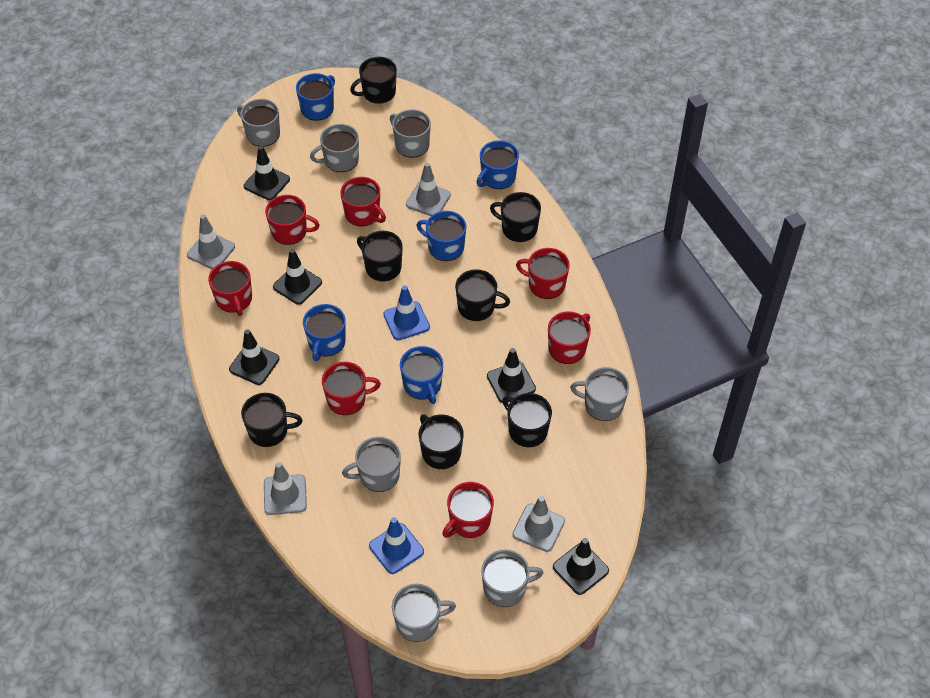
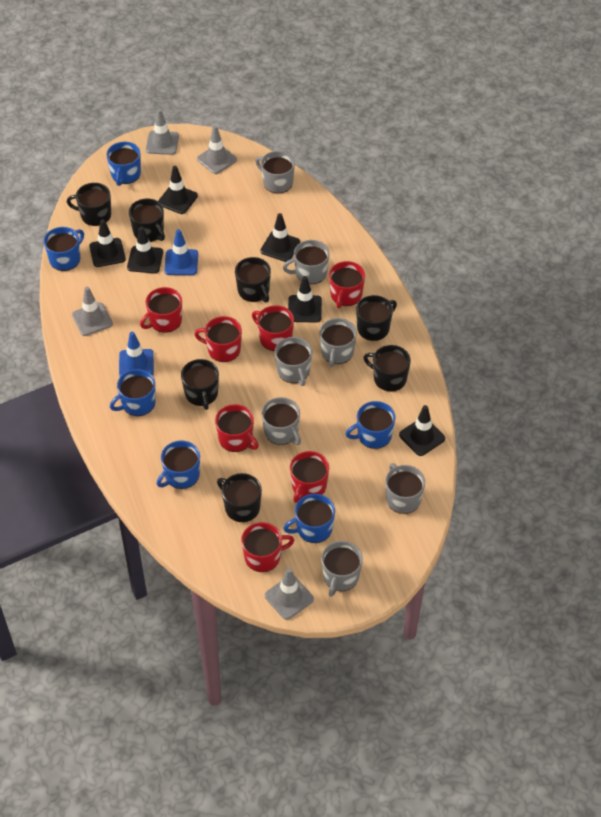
black traffic cone: [229,329,280,385] [244,146,290,200] [273,249,322,305] [487,348,536,403] [553,538,609,595] = 5 -> [89,219,126,267] [127,227,163,274] [158,166,198,214] [260,213,300,262] [288,276,322,323] [399,405,445,456] = 6
blue mug: [296,73,335,121] [303,304,346,361] [400,346,443,404] [417,211,466,261] [477,140,519,189] = 5 -> [43,227,84,271] [106,142,141,186] [110,369,156,416] [157,441,200,489] [283,494,335,543] [345,401,396,449] = 6

